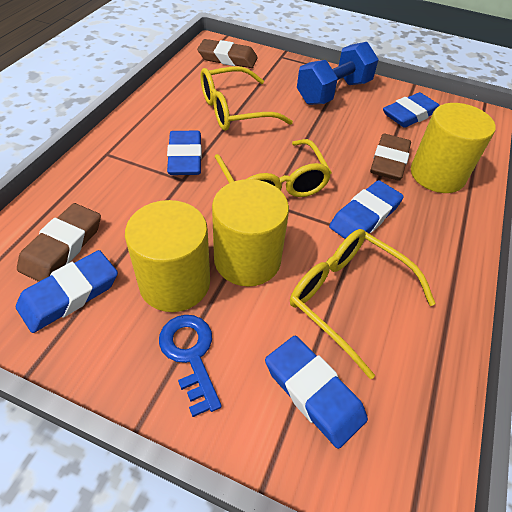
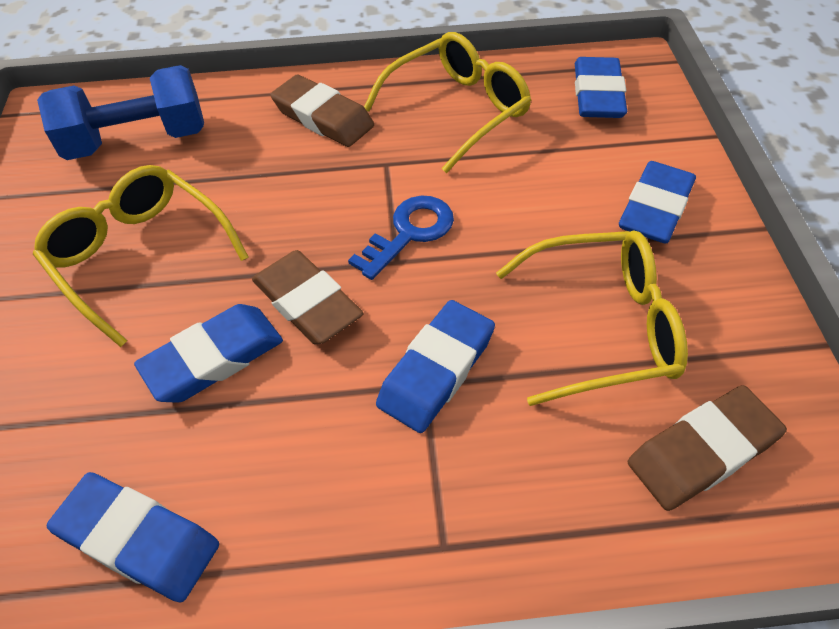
yellow cylinder: [125,200,210,312] [212,179,289,286] [411,103,496,193] = 3 -> none = 0

